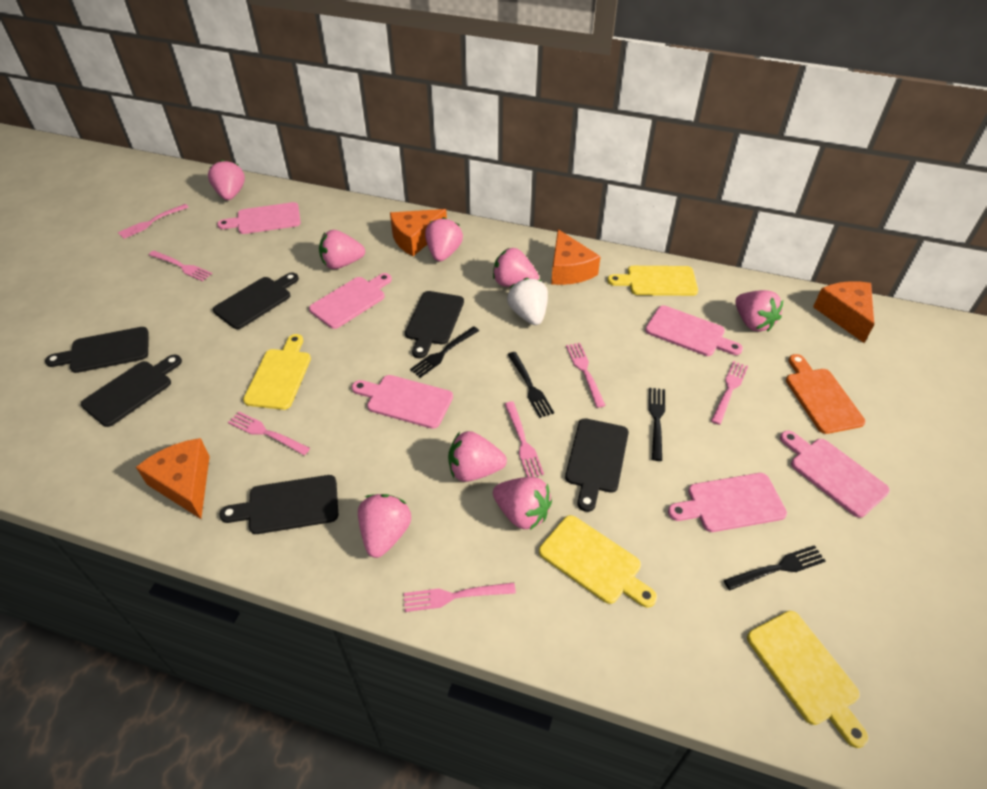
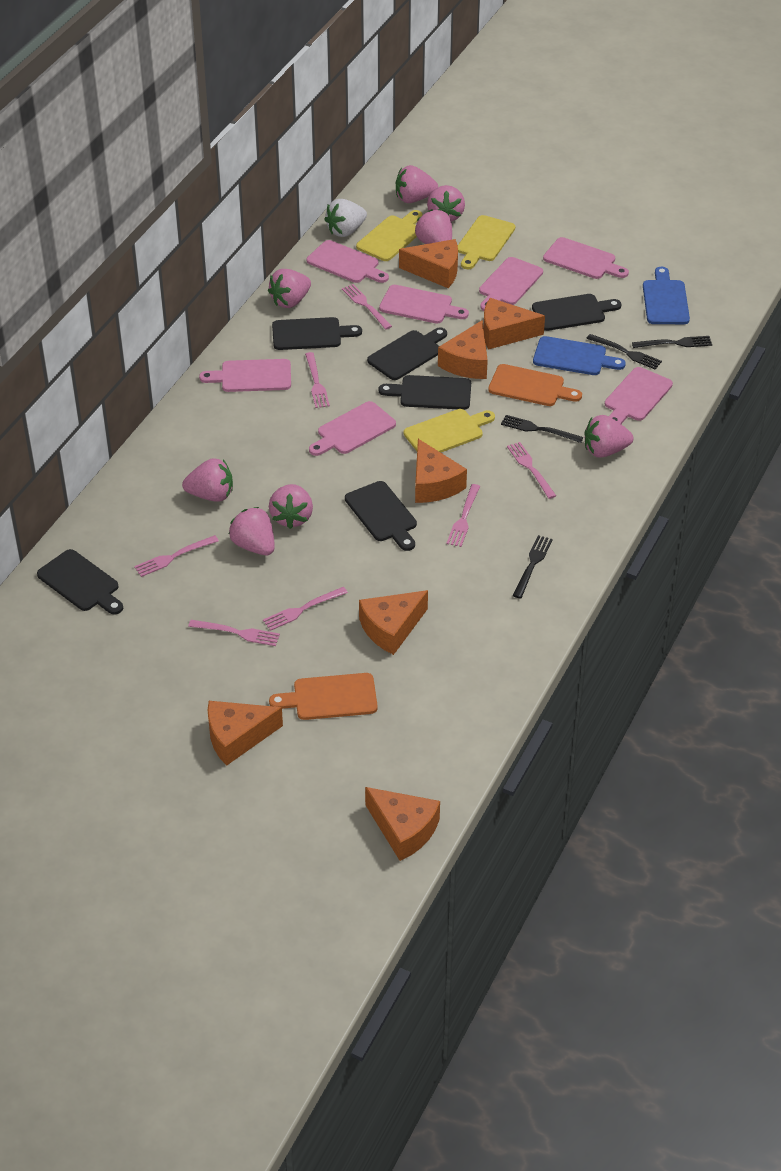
blue cutting board: none = 0 -> [533,336,626,375] [643,267,690,324] = 2
orange cheese: [136,438,210,519] [390,209,447,256] [551,229,601,285] [813,281,874,343] = 4 -> [207,701,283,766] [359,590,428,655] [365,787,440,861] [399,239,458,288] [415,439,467,503] [438,321,488,379] [483,298,545,350] = 7
orange cutting board: [786,354,865,434] = 1 -> [269,673,378,720] [488,364,582,406] = 2
pink cutting board: [217,202,301,234] [309,273,392,329] [352,375,453,429] [645,306,743,356] [668,473,787,532] [780,431,890,518] = 6 -> [199,359,291,392] [307,240,389,283] [309,401,396,456] [379,285,469,324] [479,257,543,311] [543,237,629,279] [605,367,673,424] = 7
yellow cutting board: [243,334,311,410] [539,515,657,608] [608,266,698,296] [747,611,869,748] = 4 -> [356,210,422,261] [404,409,495,453] [458,215,515,269] = 3

